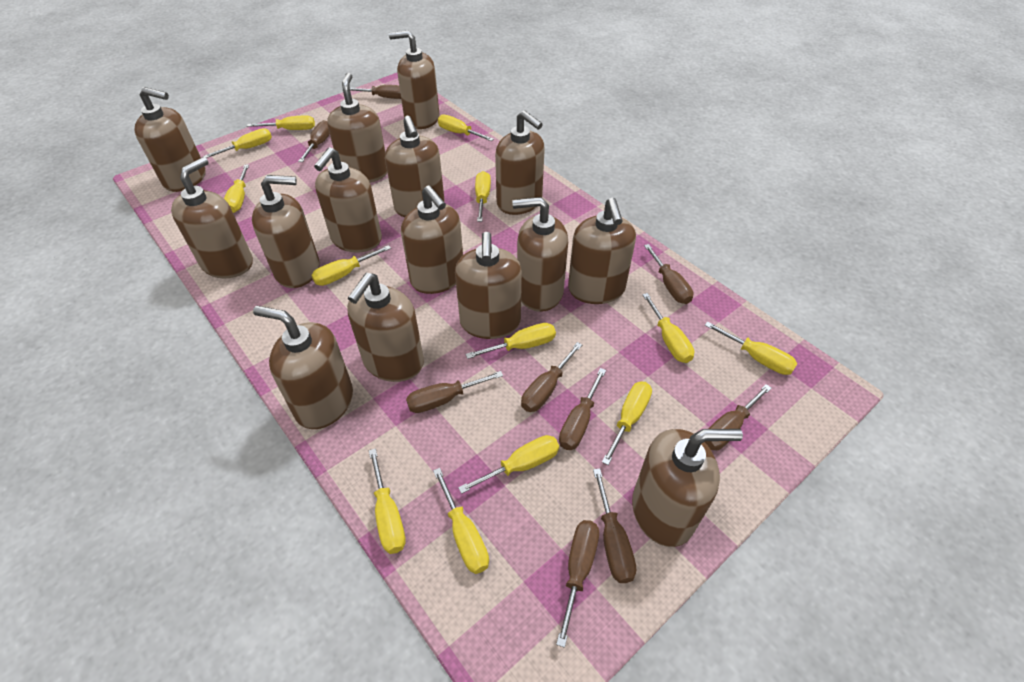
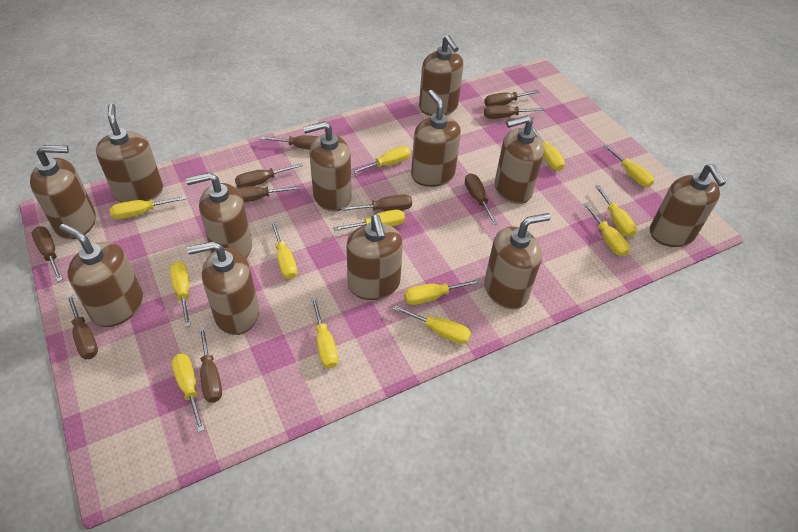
brown screwdriver: [298,120,330,162] [350,85,401,99] [406,371,503,413] [521,342,582,412] [556,520,599,648] [559,368,606,450] [593,468,636,583] [644,244,693,304] [705,384,772,450] = 9 -> [32,226,63,282] [66,293,98,359] [199,326,222,403] [235,163,303,187] [236,186,300,202] [260,135,318,150] [341,194,412,211] [465,173,498,225] [484,90,539,106] [484,105,544,119] = 10
brown soap dispenser: [134,87,206,192] [171,157,253,278] [252,175,320,288] [253,306,353,429] [314,147,382,253] [327,73,387,182] [347,273,424,382] [385,116,445,217] [389,31,439,129] [401,185,463,294] [455,232,522,339] [495,110,545,215] [512,197,568,312] [568,198,636,304] [632,429,743,547] = 15 -> [30,145,96,240] [59,224,143,327] [96,103,163,203] [186,172,252,258] [187,241,259,335] [303,121,352,212] [346,215,403,300] [411,90,461,187] [419,35,464,116] [484,213,551,309] [495,116,544,204] [650,164,726,247] = 12

